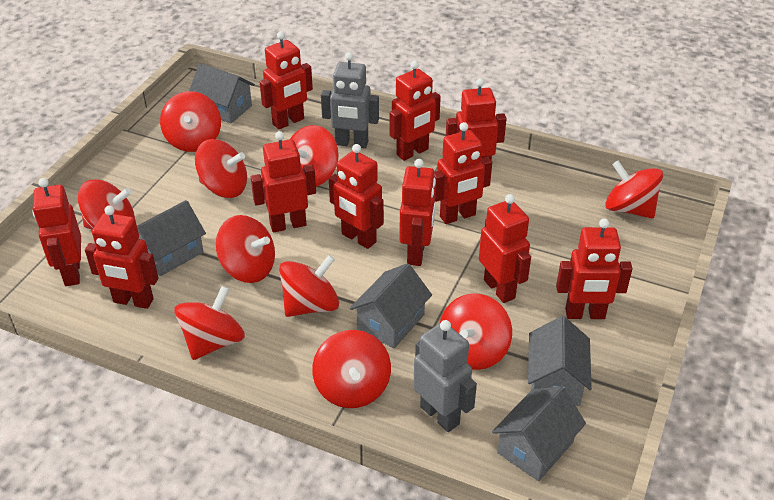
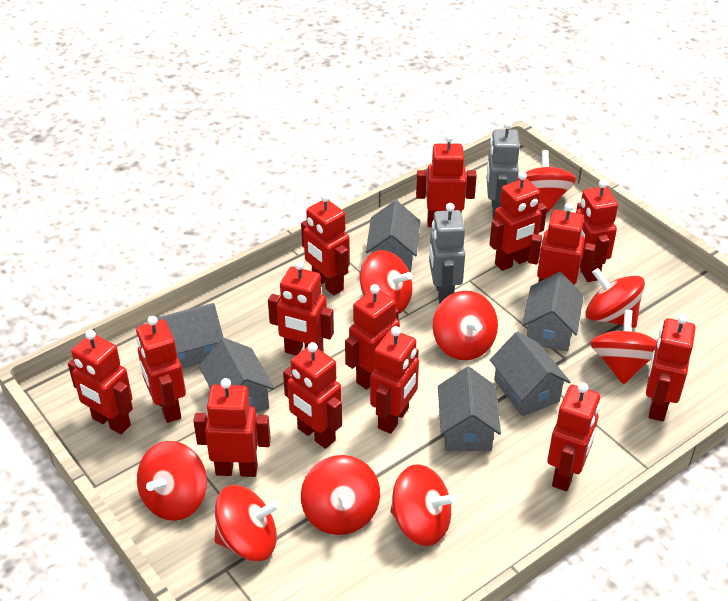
grey house: [137,200,206,276] [189,63,255,123] [350,263,432,348] [492,386,586,481] [528,316,592,406] = 5 -> [157,303,223,369] [199,338,275,413] [366,200,420,273] [438,367,501,451] [490,332,570,416] [522,272,584,351] = 6
red robot: [33,178,81,286] [85,205,158,309] [251,131,316,233] [260,32,313,130] [329,144,384,249] [390,61,441,161] [399,159,436,266] [434,122,492,224] [446,78,507,160] [479,194,531,303] [556,218,632,319] = 11 -> [68,330,133,434] [136,316,186,423] [193,378,271,477] [268,261,334,355] [283,342,342,449] [301,193,350,295] [345,284,400,390] [370,326,419,434] [416,134,477,227] [489,172,547,271] [528,202,595,285] [547,382,600,491] [576,179,618,282] [646,314,696,421] = 14
red spinning top: [78,179,135,229] [160,91,221,152] [174,286,245,360] [195,139,247,198] [216,215,275,283] [279,255,339,317] [289,125,339,187] [312,330,391,408] [440,293,512,370] [605,161,663,219] = 10 -> [137,441,207,521] [214,485,280,561] [301,455,380,535] [360,250,413,314] [390,464,456,546] [433,291,498,360] [518,150,576,214] [586,268,645,328] [590,310,657,385] = 9

